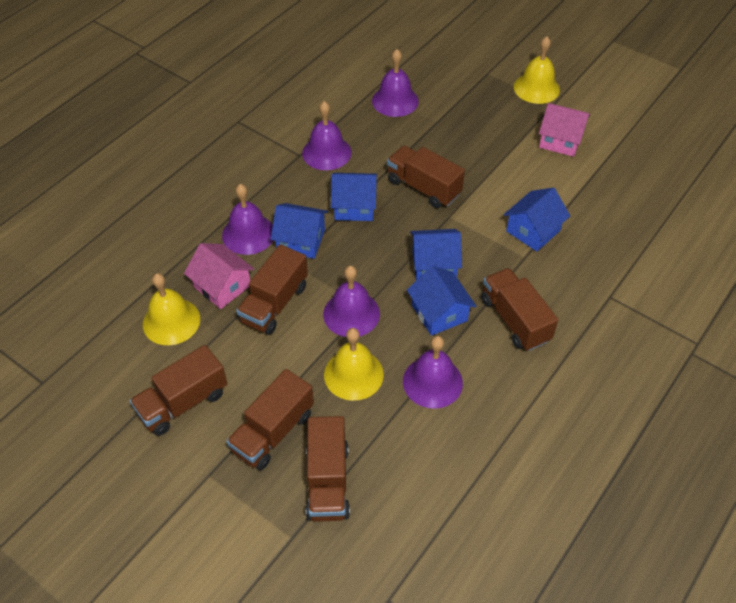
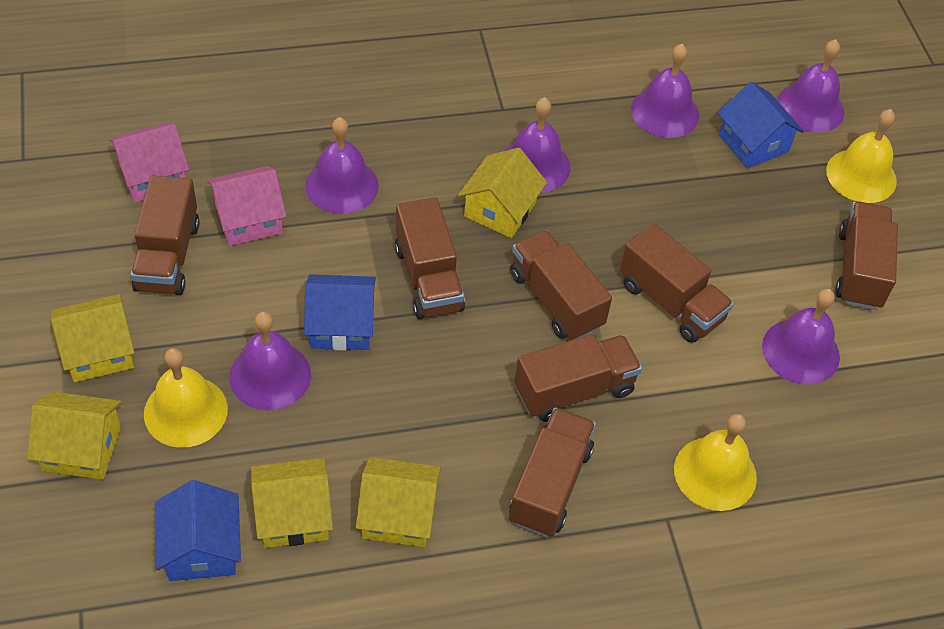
blue house: [271,203,328,259] [331,173,377,221] [407,266,476,336] [410,229,462,280] [504,188,570,252] = 5 -> [155,480,241,581] [304,274,376,351] [718,82,804,168] = 3
brown truck: [130,345,227,436] [227,369,314,470] [236,244,308,335] [306,416,350,522] [387,145,465,208] [481,268,558,351] = 6 -> [131,175,200,295] [395,197,465,319] [509,408,596,537] [510,230,612,340] [515,334,642,422] [620,224,734,343] [835,202,898,310] = 7
purple bell: [222,184,273,255] [302,101,352,170] [323,266,380,337] [372,49,419,117] [403,336,463,409] = 5 -> [230,312,311,410] [305,117,379,214] [505,97,571,193] [631,44,699,138] [762,289,840,385] [777,39,844,133] = 6
yellow house: none = 0 -> [27,391,122,480] [51,294,135,382] [251,458,333,548] [356,457,441,547] [458,148,547,238] = 5

